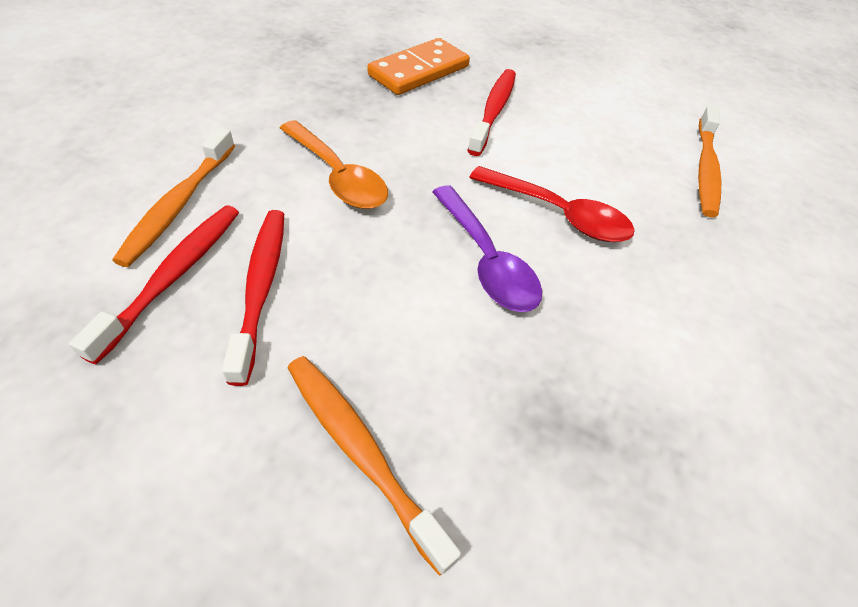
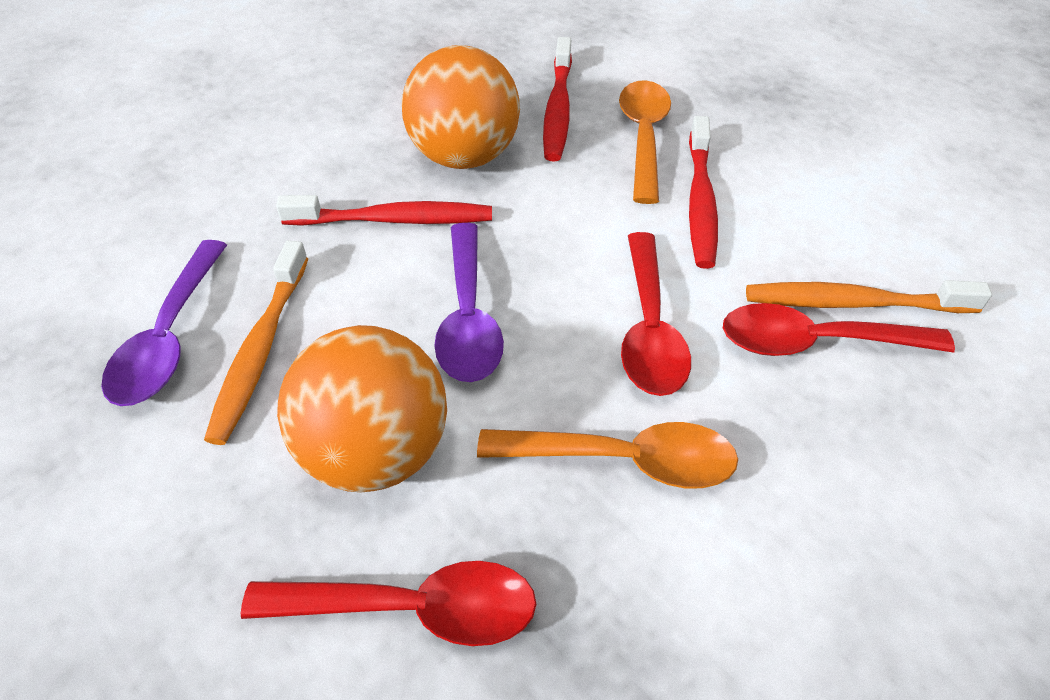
orange ball: none = 0 -> [277,325,447,493] [402,45,520,169] = 2
orange domino: [367,38,470,95] = 1 -> none = 0
orange spoon: [280,120,388,209] = 1 -> [477,422,738,488] [619,80,671,204] = 2
orange toothbrush: [112,128,235,267] [287,356,461,576] [698,106,721,217] = 3 -> [204,240,308,445] [746,280,992,313] = 2
purple spoon: [432,185,542,312] = 1 -> [101,240,227,406] [434,223,504,382] = 2
red spoon: [469,166,634,242] = 1 -> [241,561,536,646] [621,232,691,396] [723,303,955,356] = 3

